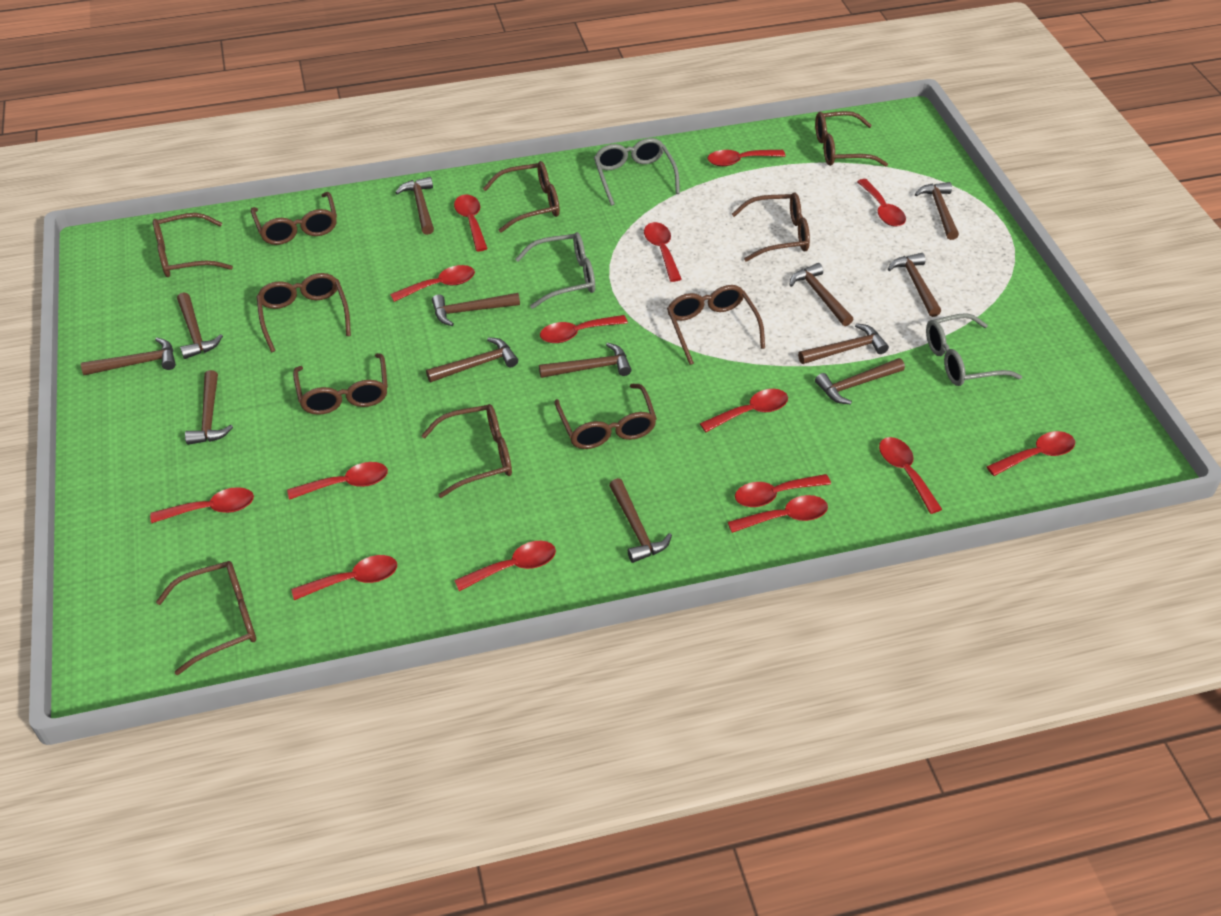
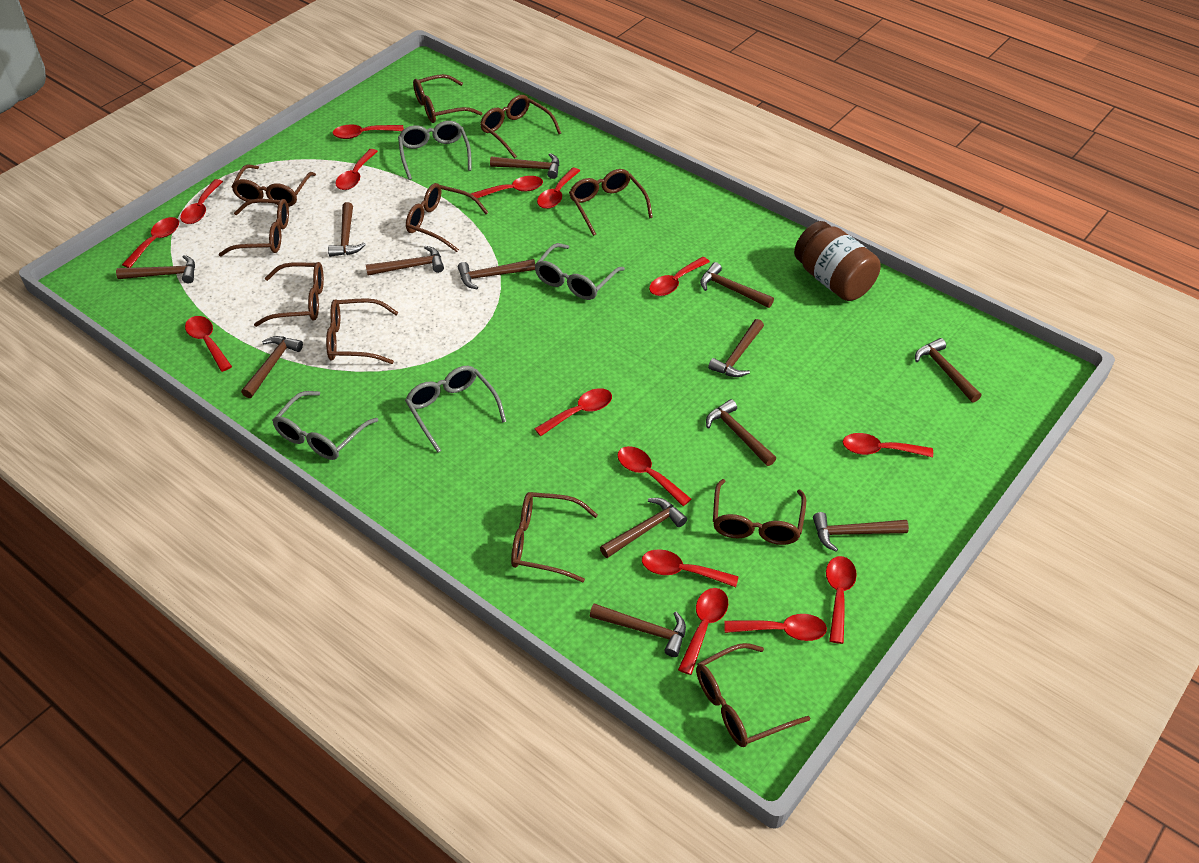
brown jar: none = 0 -> [794,221,880,301] = 1
grey glasses: [515,232,595,309] [594,138,680,206] [926,313,1022,386] = 3 -> [272,391,378,460] [398,121,471,180] [405,366,506,452] [534,243,625,300] = 4

